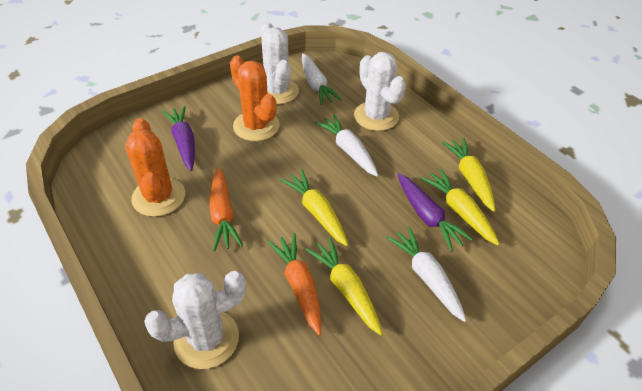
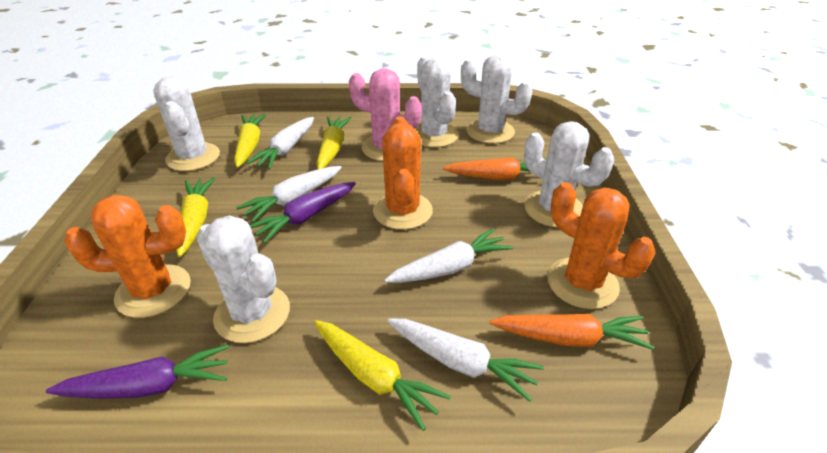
orange cactus: [125,118,185,217] [230,56,280,141] = 2 -> [64,195,191,318] [373,116,433,230] [547,182,656,309] = 3
pink cactus: none = 0 -> [349,68,422,161] = 1
white cactus: [144,271,246,369] [261,22,299,105] [354,52,406,131] = 3 -> [153,76,220,171] [196,215,290,343] [415,56,459,148] [461,55,533,144] [524,121,614,227] = 5
white carrot: [302,53,342,105] [315,114,378,177] [386,226,467,322] = 3 -> [236,166,342,222] [246,117,314,169] [385,228,513,283] [388,318,544,402] = 4

